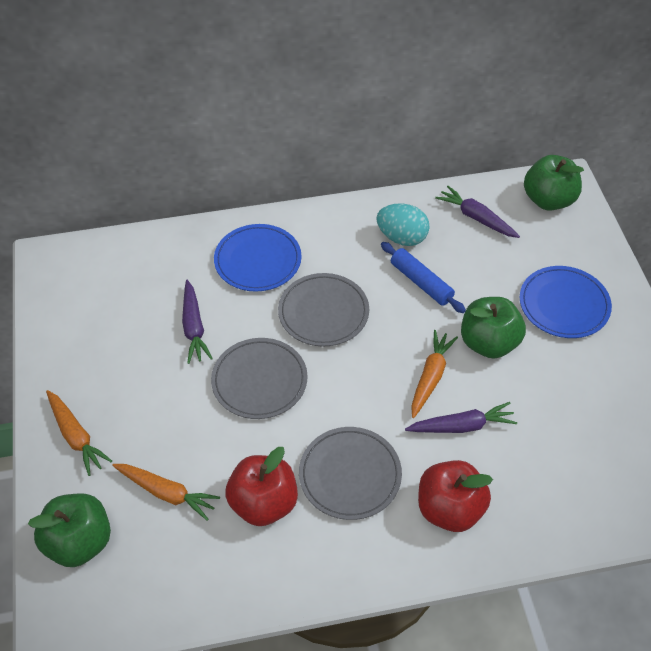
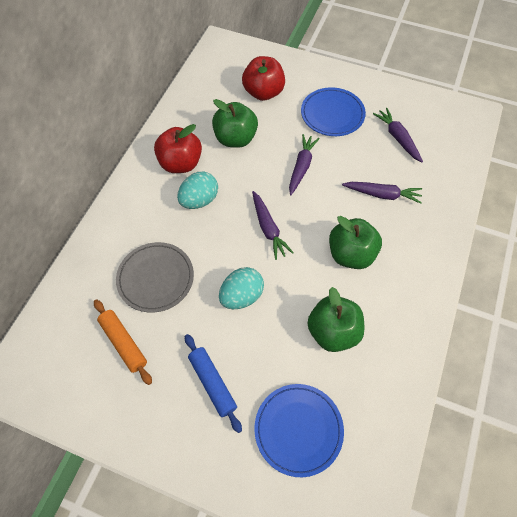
grey plate: [211,338,308,419] [278,273,369,347] [299,427,402,520] = 3 -> [116,242,194,313] = 1
orange carrot: [46,390,112,476] [112,464,220,520] [411,330,458,418] = 3 -> none = 0
orange rolling pin: none = 0 -> [94,299,152,385] = 1
purple carrot: [182,280,213,364] [405,402,517,433] [435,186,520,238] = 3 -> [252,191,294,260] [289,134,320,195] [342,182,422,204] [373,108,423,162] = 4
turquoise egg: [376,204,430,246] = 1 -> [177,172,218,209] [219,267,264,309] = 2

